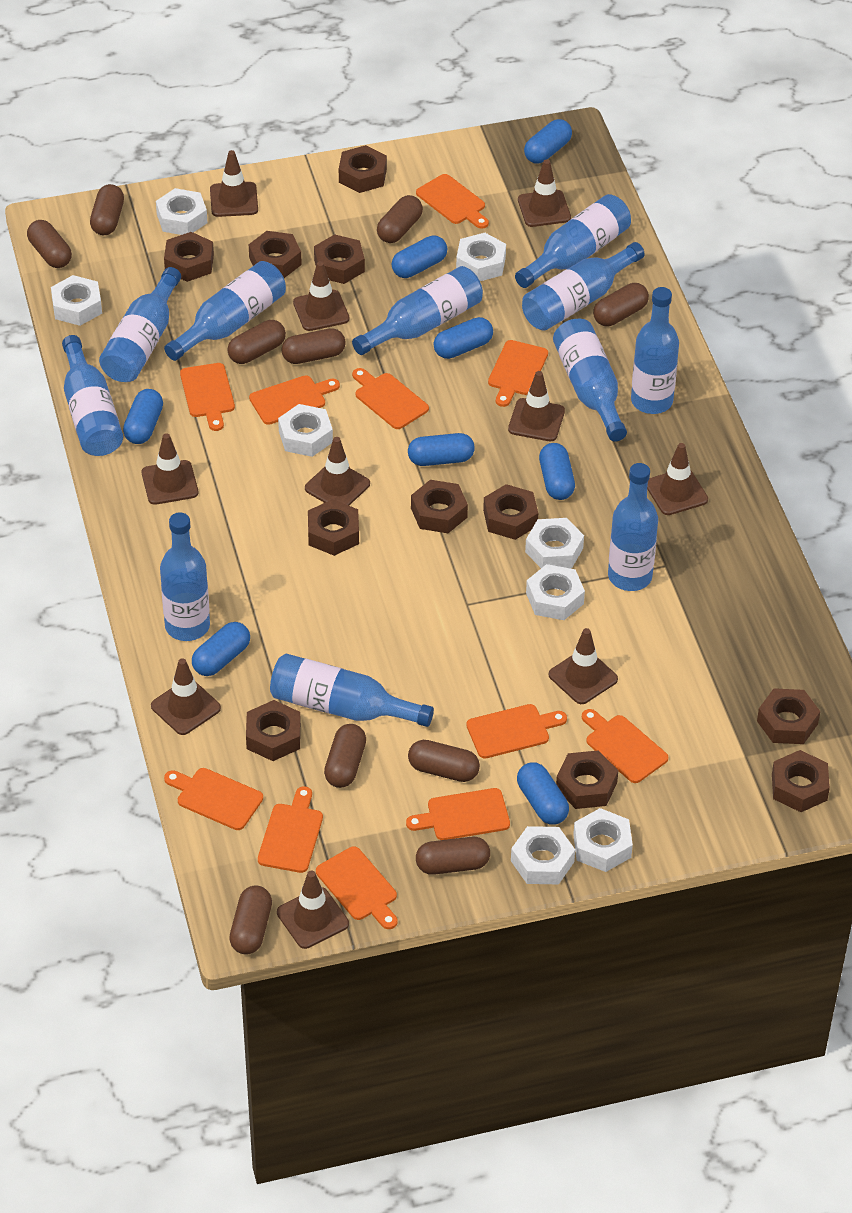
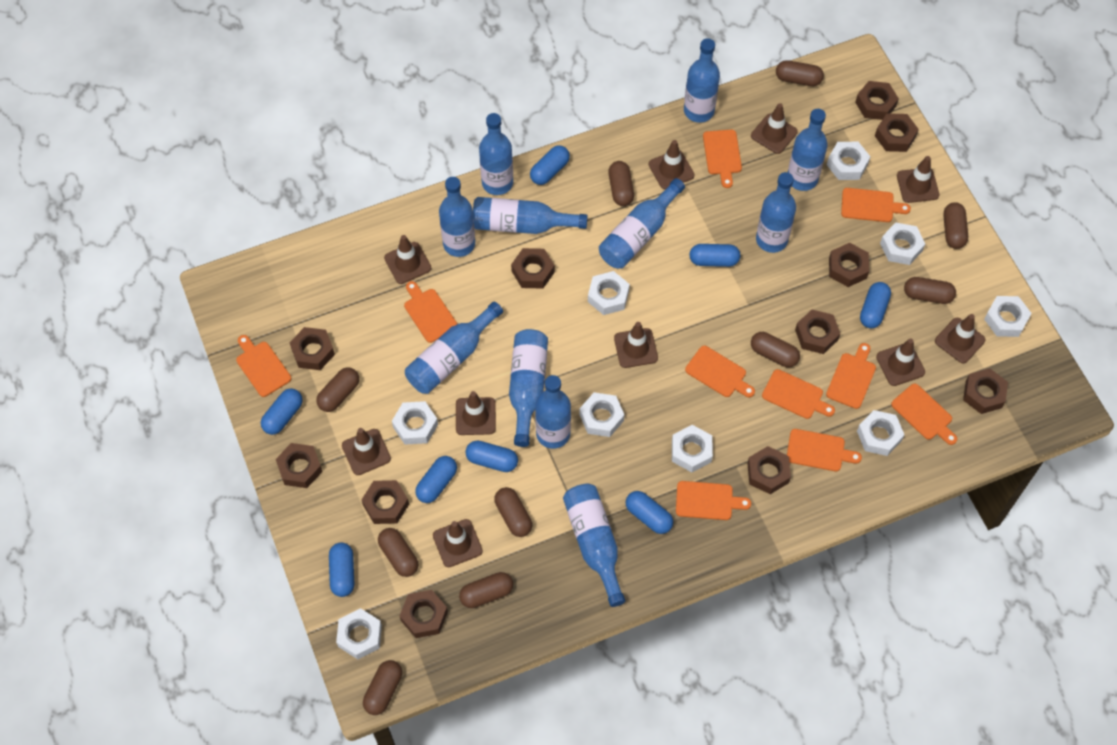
orange cutting board: [164,768,263,830] [180,363,235,431] [249,375,340,425] [258,786,323,873] [316,846,397,929] [352,368,429,429] [406,788,510,840] [416,174,489,229] [466,704,567,759] [488,340,548,407] [582,709,668,783] = 11 -> [236,335,291,397] [404,281,457,343] [676,481,751,520] [685,346,755,397] [703,130,742,188] [762,369,835,419] [787,429,862,471] [826,343,876,409] [841,188,911,222] [891,384,957,445] = 10
white nut: [51,275,102,326] [156,188,207,235] [278,404,333,457] [456,233,506,281] [511,826,575,884] [525,518,584,569] [526,564,585,620] [573,808,633,872] = 8 -> [336,608,382,659] [392,401,438,445] [579,392,624,437] [588,271,630,315] [672,425,713,472] [827,142,871,180] [857,410,904,456] [880,222,925,265] [984,296,1032,337] = 9

